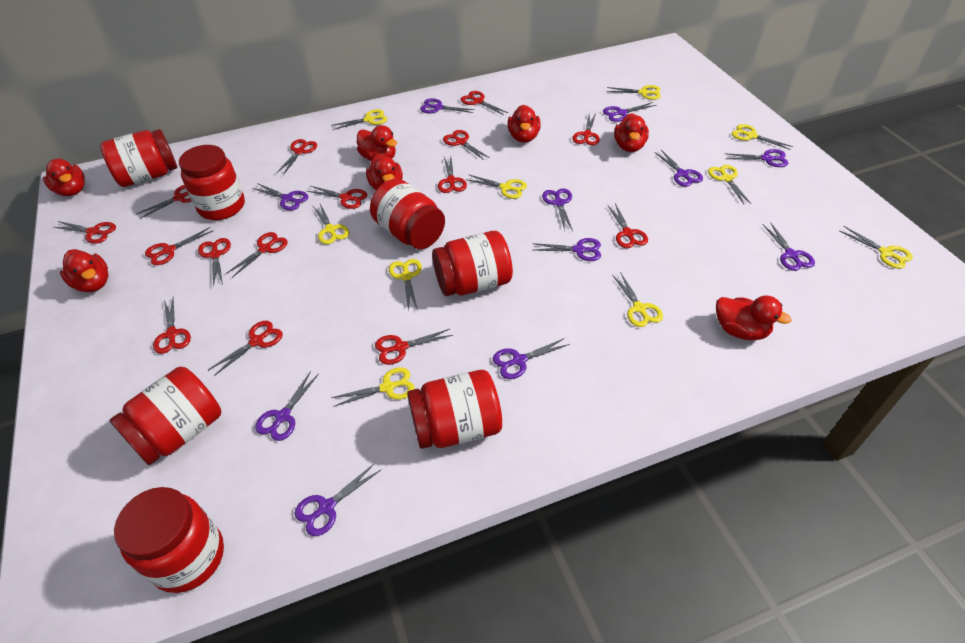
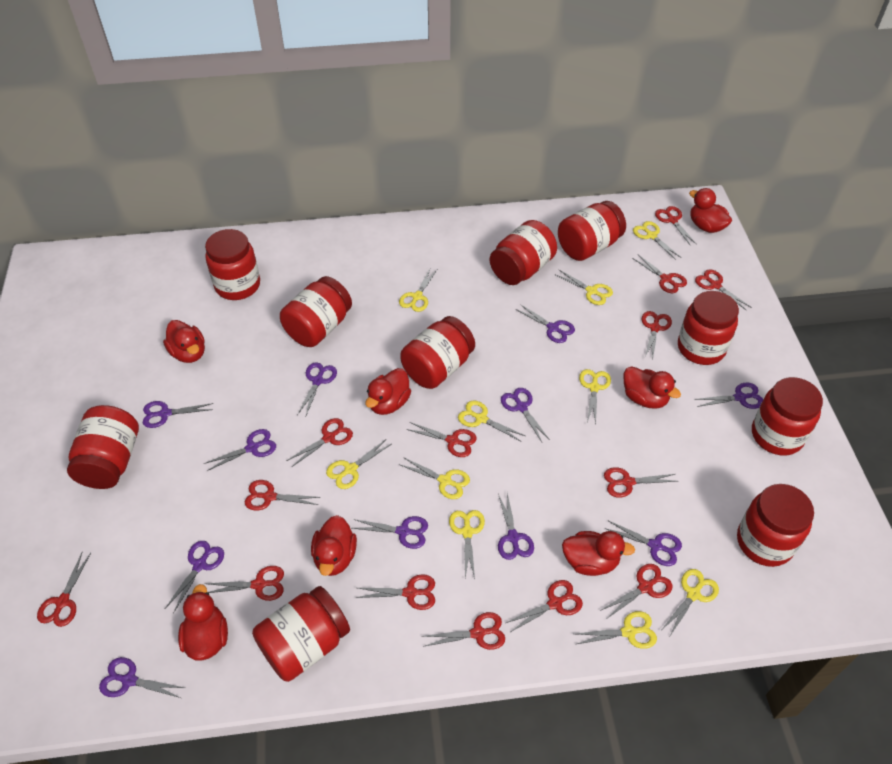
red jar: [100,129,177,187] [109,367,221,465] [114,487,224,593] [179,145,245,220] [370,179,445,249] [407,370,502,449] [432,231,513,296] = 7 -> [67,405,139,489] [205,229,260,300] [252,586,350,682] [280,276,352,347] [400,316,475,389] [490,220,557,285] [558,201,626,261] [678,291,739,365] [737,484,814,567] [752,377,823,455] = 10
red scissors: [54,221,116,244] [136,185,192,218] [145,227,213,265] [153,299,191,354] [198,238,231,287] [208,321,283,376] [226,232,288,278] [277,139,317,175] [307,186,367,209] [375,329,453,365] [438,157,467,193] [443,130,490,160] [461,91,508,115] [572,113,600,145] [607,203,648,248] = 15 -> [37,553,91,627] [205,566,284,601] [245,480,321,511] [286,418,353,467] [355,574,435,610] [406,422,477,457] [423,612,505,650] [506,580,583,632] [600,564,673,618] [604,467,677,498] [632,254,687,293] [642,311,672,361] [655,206,697,245] [695,269,751,311] = 14

